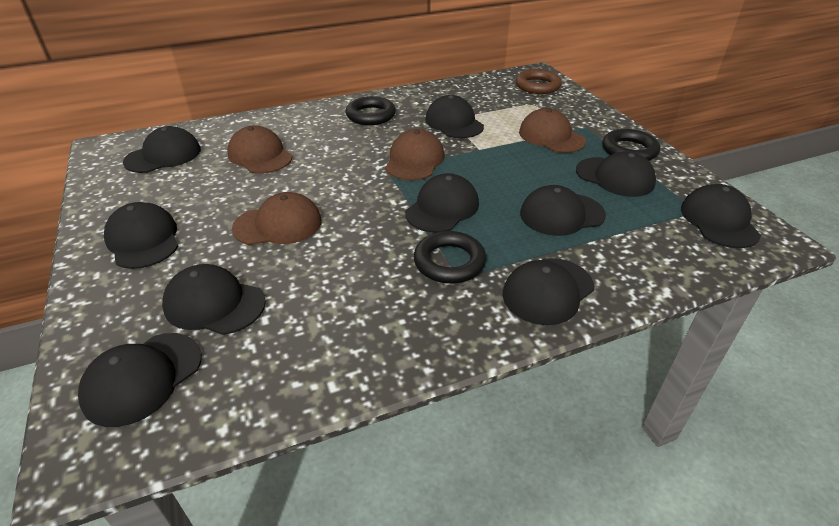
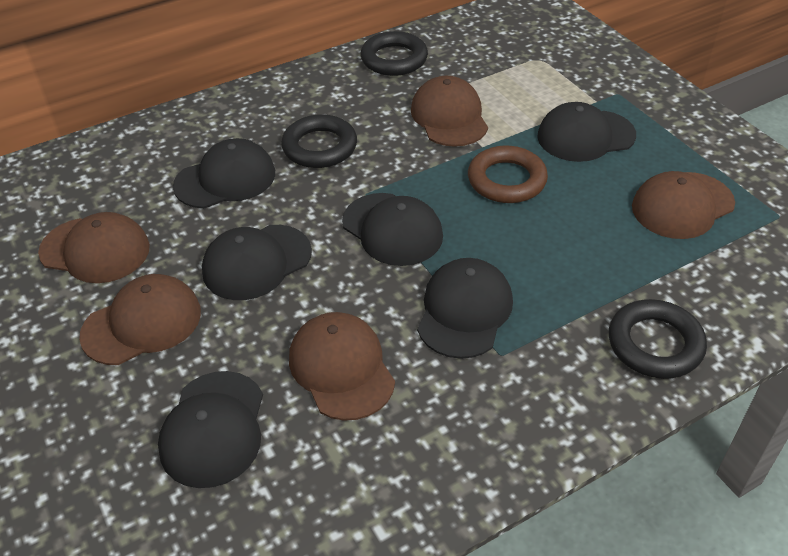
black cap: [78,333,202,427] [104,202,179,269] [123,126,201,173] [162,264,266,335] [405,173,479,233] [425,95,484,138] [503,258,594,325] [520,185,606,236] [576,151,656,197] [681,184,761,248] = 10 -> [158,371,263,488] [173,138,275,208] [202,225,312,300] [342,193,443,266] [417,258,513,359] [537,102,636,162] = 6
brown cap: [227,125,293,174] [232,192,322,245] [385,129,445,180] [519,108,586,153] = 4 -> [38,212,150,283] [79,274,201,365] [289,312,395,421] [411,76,488,147] [632,171,735,239] = 5

